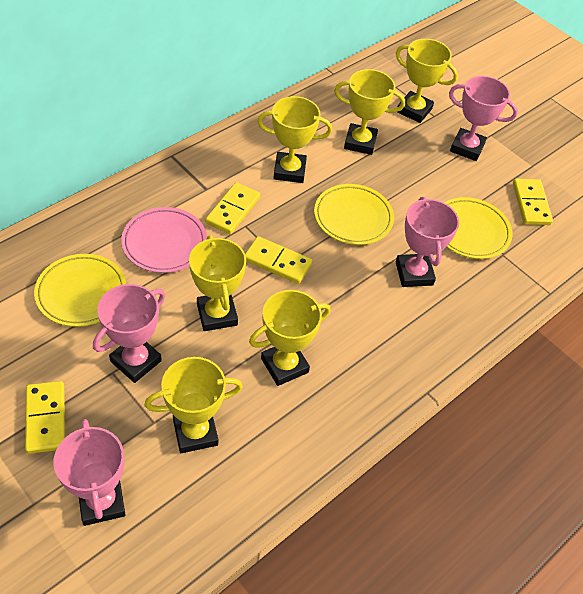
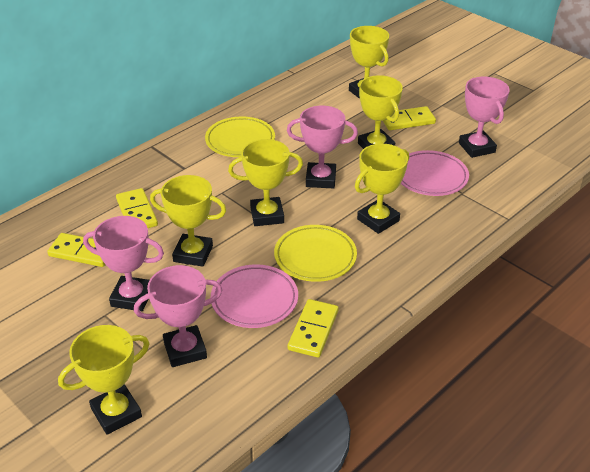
pink plate: [121,207,207,273] = 1 -> [211,264,298,328] [401,150,469,196] = 2
yellow plate: [34,254,126,327] [314,184,394,245] [444,197,513,259] = 3 -> [205,116,275,157] [274,225,357,282] = 2

